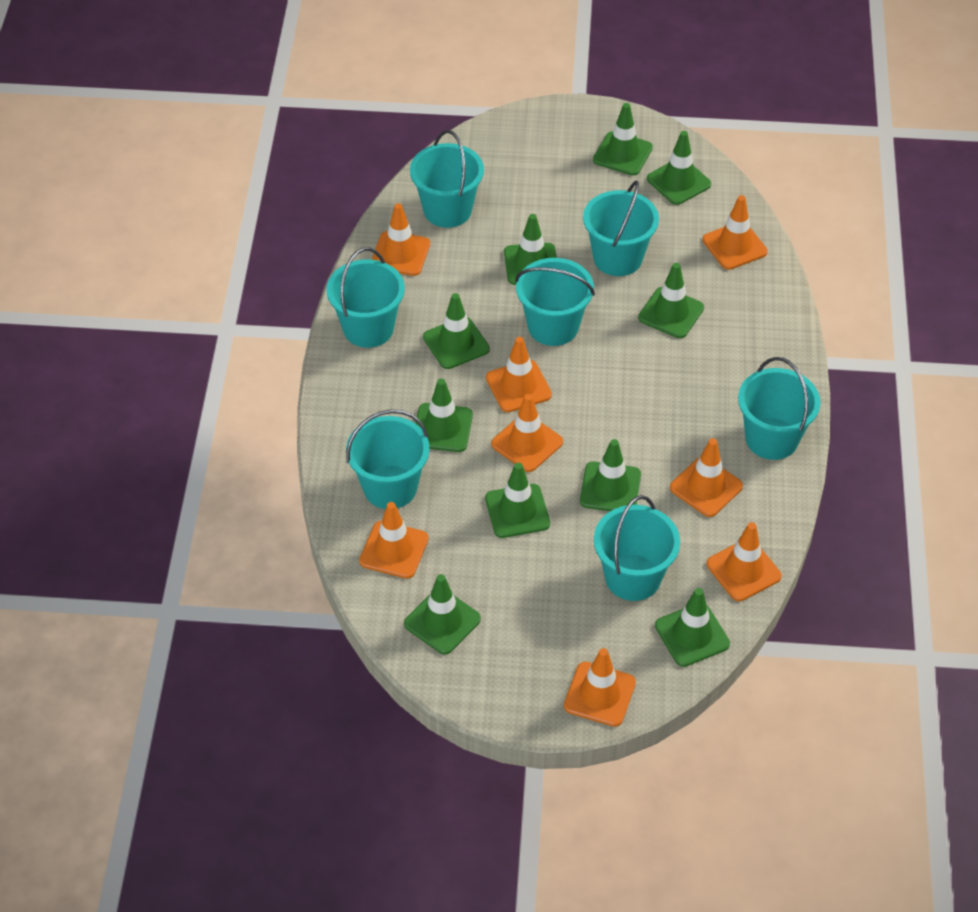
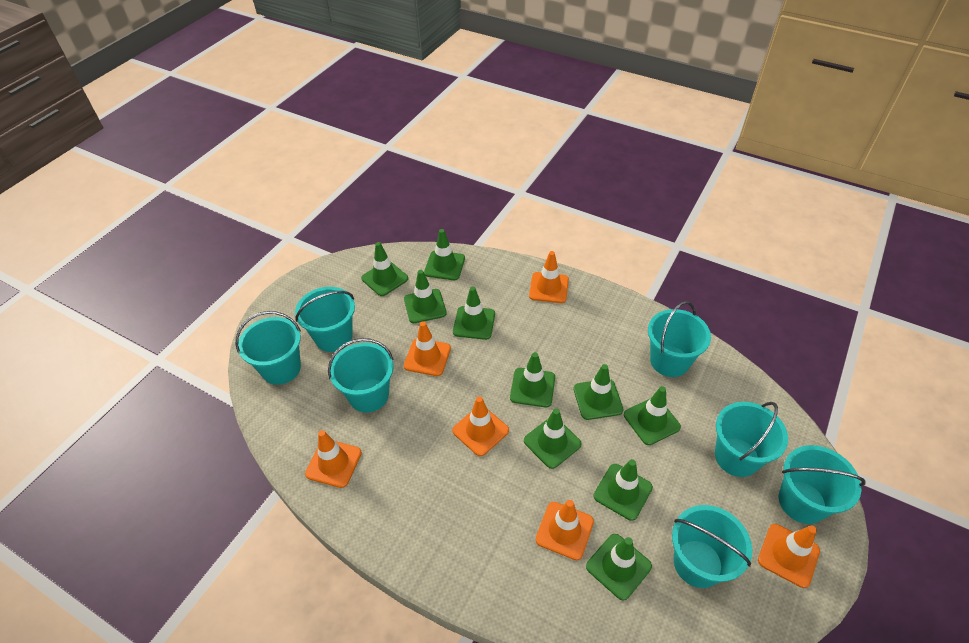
orange traffic cone: [359,502,429,579] [372,203,430,276] [486,337,552,412] [491,394,563,472] [564,648,636,727] [670,438,743,517] [703,195,768,270] [707,522,782,601] = 8 -> [305,430,362,488] [404,321,451,376] [452,396,509,456] [529,251,569,303] [535,500,594,560] [758,524,820,588] = 6

